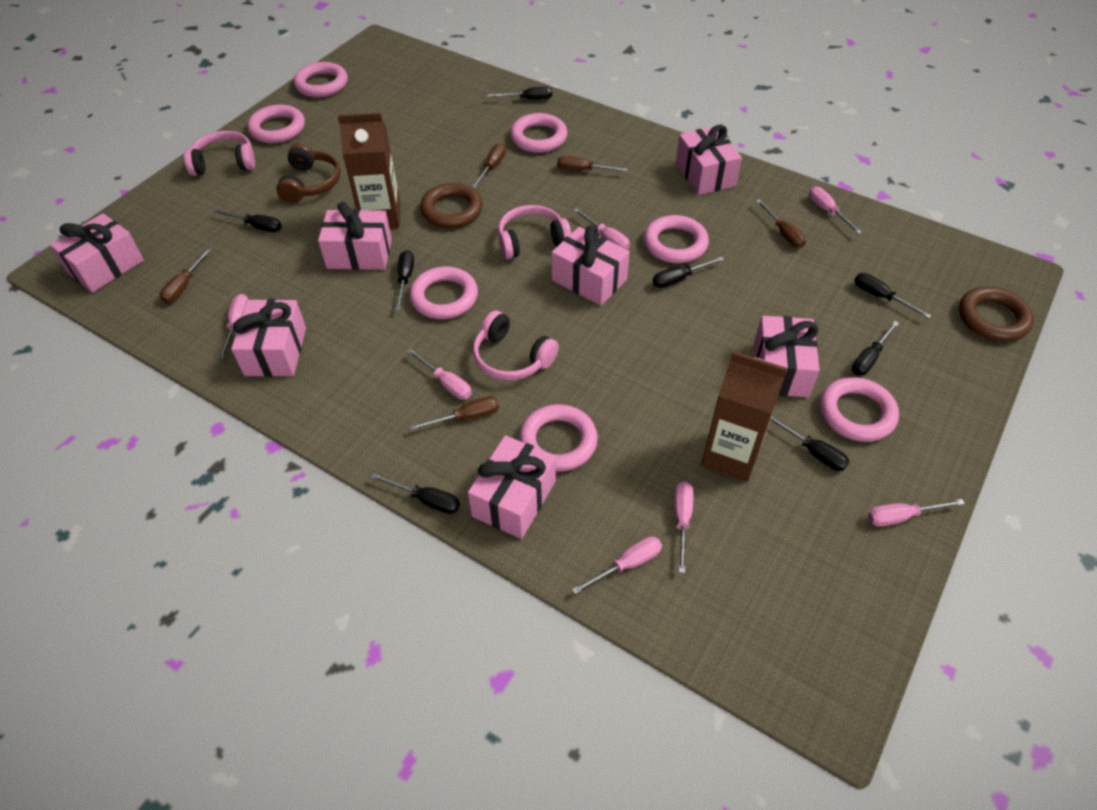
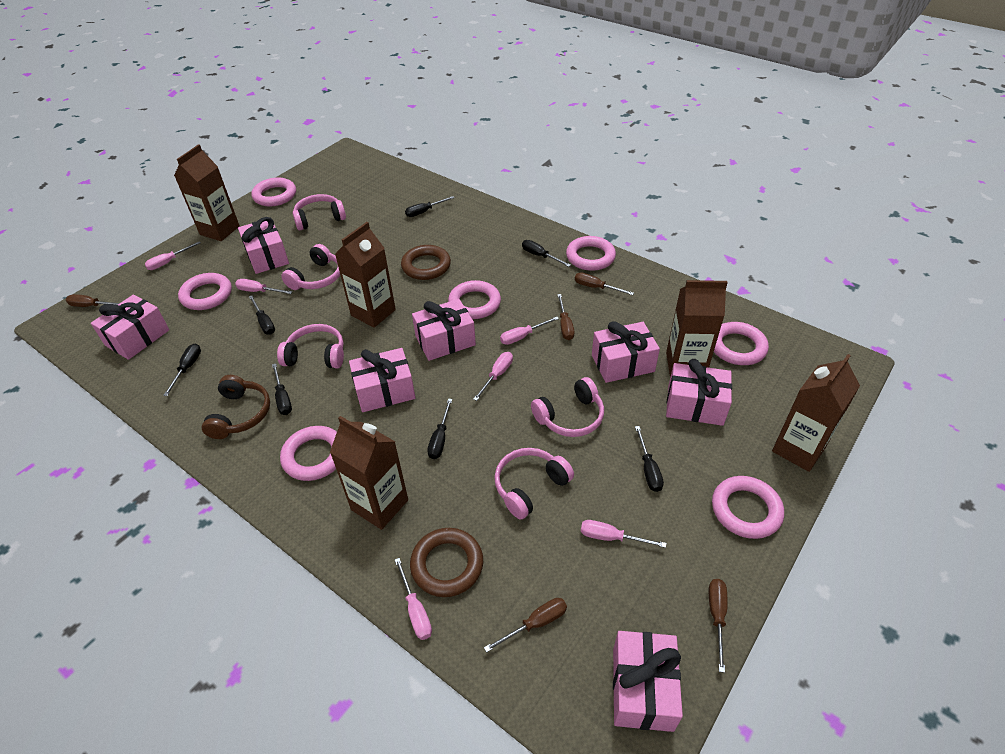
black screwdriver: [214,209,282,232] [370,473,460,514] [395,250,414,310] [488,87,552,100] [653,257,724,288] [771,416,850,471] [852,321,899,376] [854,273,931,318] = 8 -> [163,344,201,396] [249,295,275,335] [272,364,292,415] [405,196,455,217] [427,398,452,459] [522,240,571,267] [635,426,664,492] = 7
brown carton: [338,113,401,228] [701,351,788,482] = 2 -> [174,144,240,241] [330,416,408,530] [335,222,396,328] [666,280,728,377] [772,354,860,472] = 5
pink headphones: [184,131,255,176] [473,310,559,381] [498,205,571,259] = 3 -> [277,324,344,368] [281,244,340,290] [292,194,346,230] [494,448,574,519] [531,377,604,437] = 5
pink screwdriver: [218,294,248,359] [407,349,472,400] [572,536,662,594] [573,208,630,250] [675,482,694,573] [809,186,862,234] [868,499,965,526] = 7 -> [144,241,201,270] [235,279,292,294] [395,558,432,640] [473,352,513,401] [500,317,559,345] [581,520,667,548] = 6

